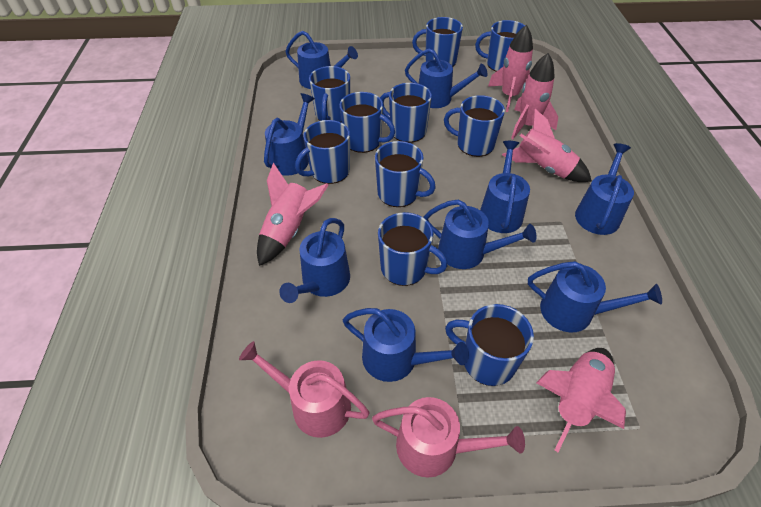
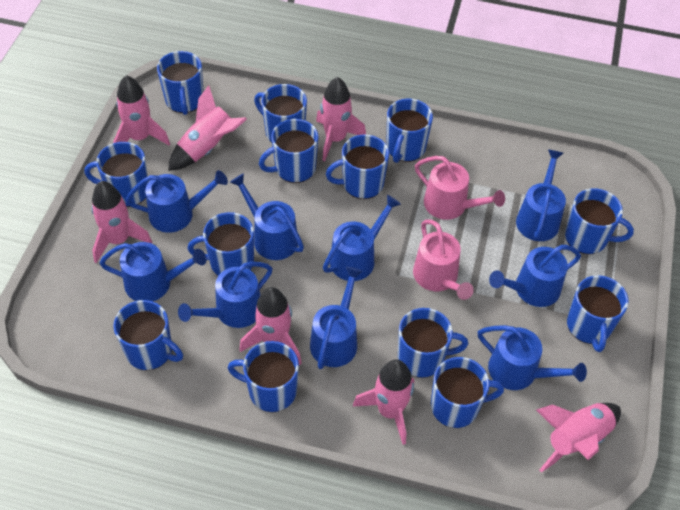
blue mug: [295,120,350,184] [309,66,350,122] [339,92,395,153] [375,141,436,207] [378,212,448,286] [380,83,432,143] [412,17,463,67] [444,95,505,157] [445,304,534,386] [475,20,525,72] = 10 -> [84,142,149,207] [113,300,183,370] [157,51,204,115] [188,212,254,276] [228,341,299,412] [254,84,307,143] [259,119,318,183] [326,134,389,199] [386,98,433,163] [398,308,468,378] [431,357,504,428] [565,188,634,254] [567,275,629,352] = 13
pink rocket: [257,163,328,266] [488,25,533,112] [502,109,592,182] [511,53,558,139] [536,348,626,452] = 5 -> [92,181,152,263] [113,75,170,145] [168,85,247,171] [239,287,302,365] [316,77,366,161] [353,359,414,445] [536,403,621,473] = 7

